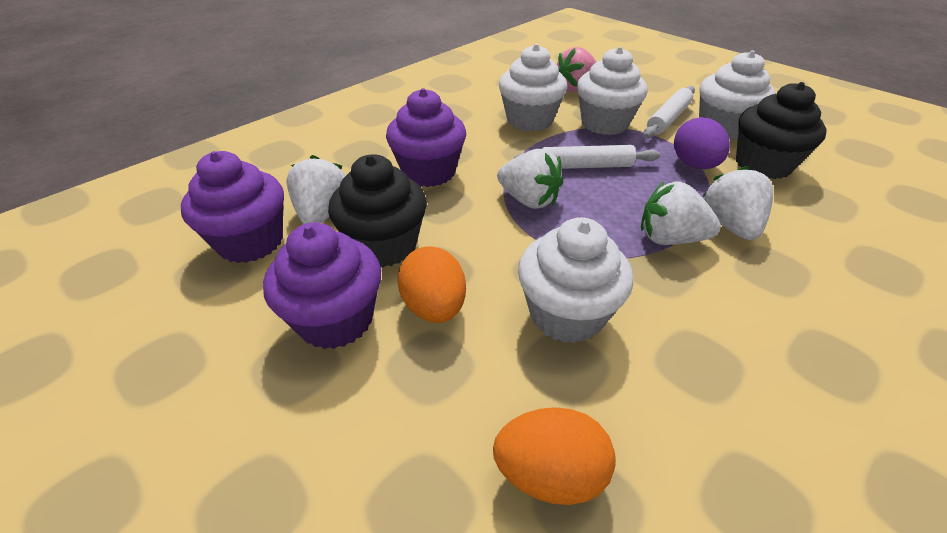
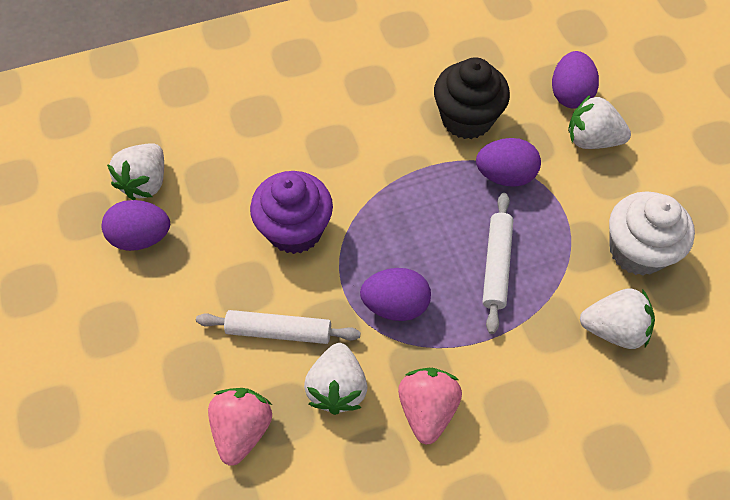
black cupcake: [328,154,427,267] [736,82,827,179] = 2 -> [434,57,510,139] = 1
orange egg: [398,246,466,323] [493,407,616,505] = 2 -> none = 0
pink strawberry: [557,47,596,92] = 1 -> [208,388,272,466] [398,368,462,445] = 2
purple cupcake: [181,151,284,263] [263,222,381,349] [386,88,466,187] = 3 -> [250,171,333,254] = 1
purple egg: [674,117,730,169] = 1 -> [102,200,170,251] [360,268,431,321] [476,138,541,187] [552,51,599,109] = 4
white cupcake: [499,44,568,132] [518,217,633,343] [577,47,648,135] [699,50,776,140] = 4 -> [609,191,695,275] = 1

